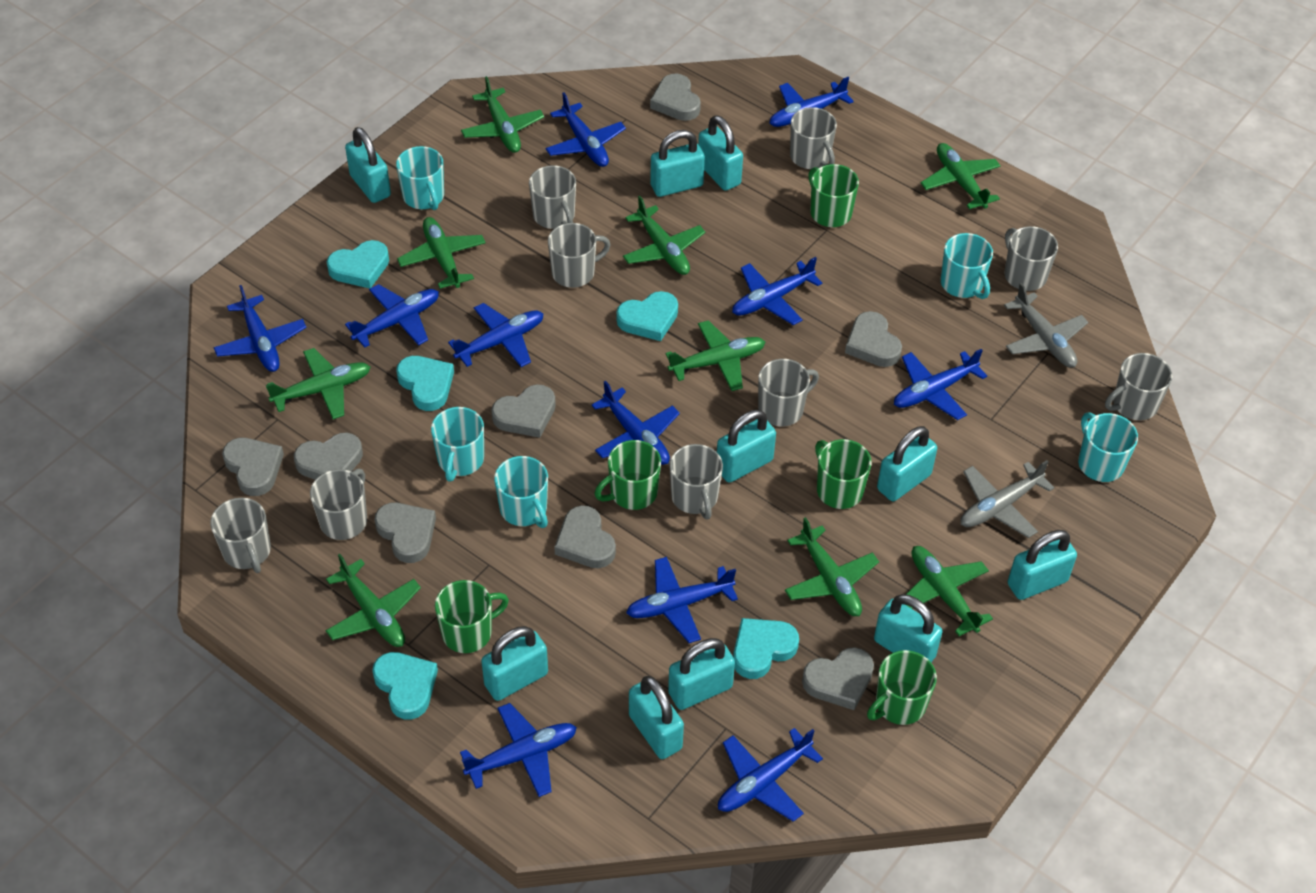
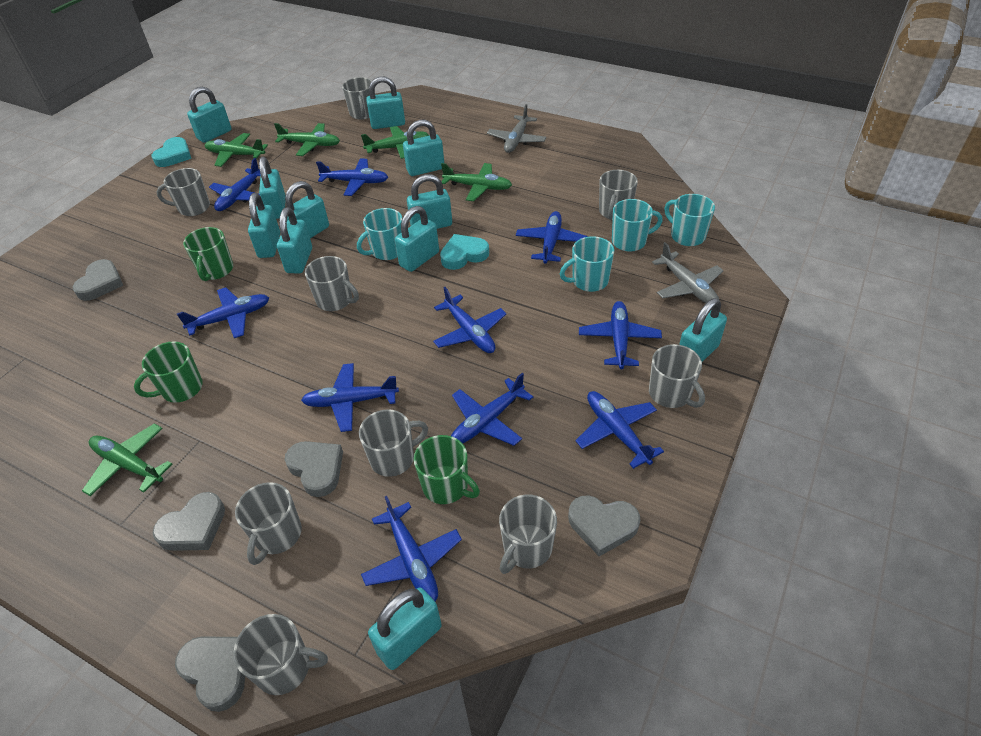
blue plane: [213,285,307,372] [345,284,439,348] [448,303,544,367] [460,703,577,797] [546,93,626,167] [591,381,680,465] [626,557,738,643] [718,728,823,822] [732,257,822,325] [770,77,854,127] [894,349,987,420] = 11 -> [177,287,269,338] [209,158,261,211] [301,363,399,432] [316,158,388,196] [361,496,462,601] [433,287,506,353] [451,373,533,446] [516,211,588,264] [575,391,664,469] [579,301,662,369] = 10
green mug: [435,580,509,653] [595,440,661,510] [808,164,859,227] [815,439,872,509] [867,650,937,725] = 5 -> [134,342,203,403] [183,227,233,281] [414,435,480,504] = 3
green plane: [266,348,371,419] [326,554,421,647] [397,217,486,289] [461,76,544,153] [623,196,705,275] [665,320,765,391] [785,517,879,616] [906,546,993,636] [921,143,1001,209] = 9 -> [82,424,172,496] [204,133,268,167] [274,123,340,156] [361,126,430,159] [441,163,512,201] = 5
grey heart: [222,438,284,496] [294,433,363,480] [375,503,436,563] [491,384,556,438] [554,505,616,568] [650,74,701,121] [802,647,874,710] [845,311,902,367] = 8 -> [73,259,123,301] [153,492,225,551] [175,637,245,712] [285,441,343,497] [568,496,640,556] = 5
turquoise heart: [327,240,389,288] [372,652,438,720] [396,356,454,411] [616,291,678,341] [733,618,799,679] = 5 -> [152,137,191,167] [440,234,489,270] = 2
turquoise mug: [396,146,444,210] [431,407,484,482] [494,456,548,528] [941,233,993,299] [1078,412,1138,482] = 5 -> [357,208,402,260] [560,236,614,292] [612,199,663,252] [665,194,715,246] = 4
turquoise padlock: [345,127,391,203] [481,626,548,701] [629,676,684,759] [650,130,705,197] [668,638,735,710] [698,115,743,191] [717,410,776,483] [874,594,943,662] [877,426,937,501] [1007,530,1077,600] = 10 -> [187,87,232,143] [248,193,280,258] [259,157,286,219] [277,207,312,273] [285,181,329,238] [366,76,405,129] [368,588,442,670] [395,206,439,272] [403,120,444,176] [407,174,452,229] [679,298,727,362] = 11

